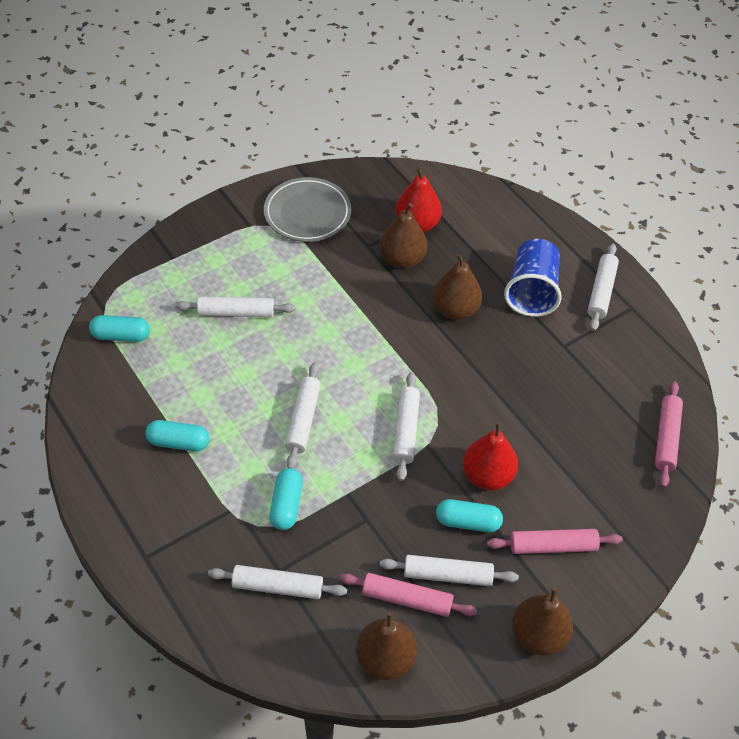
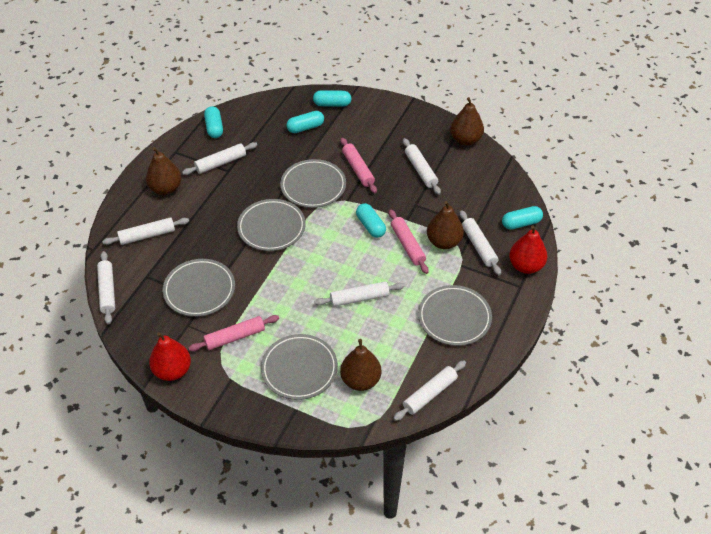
blue cup: [504,239,562,317] = 1 -> none = 0
grey plate: [264,177,351,242] = 1 -> [163,259,235,317] [237,199,306,251] [261,334,338,400] [280,159,346,208] [418,285,492,346] = 5
turquoise capsule: [89,315,150,342] [145,420,210,452] [269,468,303,530] [436,499,503,532] = 4 -> [204,106,223,138] [286,111,324,133] [313,90,352,107] [356,203,386,238] [502,206,543,230] = 5
white rolling pin: [176,296,295,317] [208,565,347,599] [285,363,321,468] [379,555,519,586] [393,372,420,481] [588,243,619,331] = 6 -> [97,251,115,324] [102,217,189,245] [182,142,257,175] [314,281,404,307] [393,361,466,421] [403,138,441,195] [460,210,501,275] = 7

